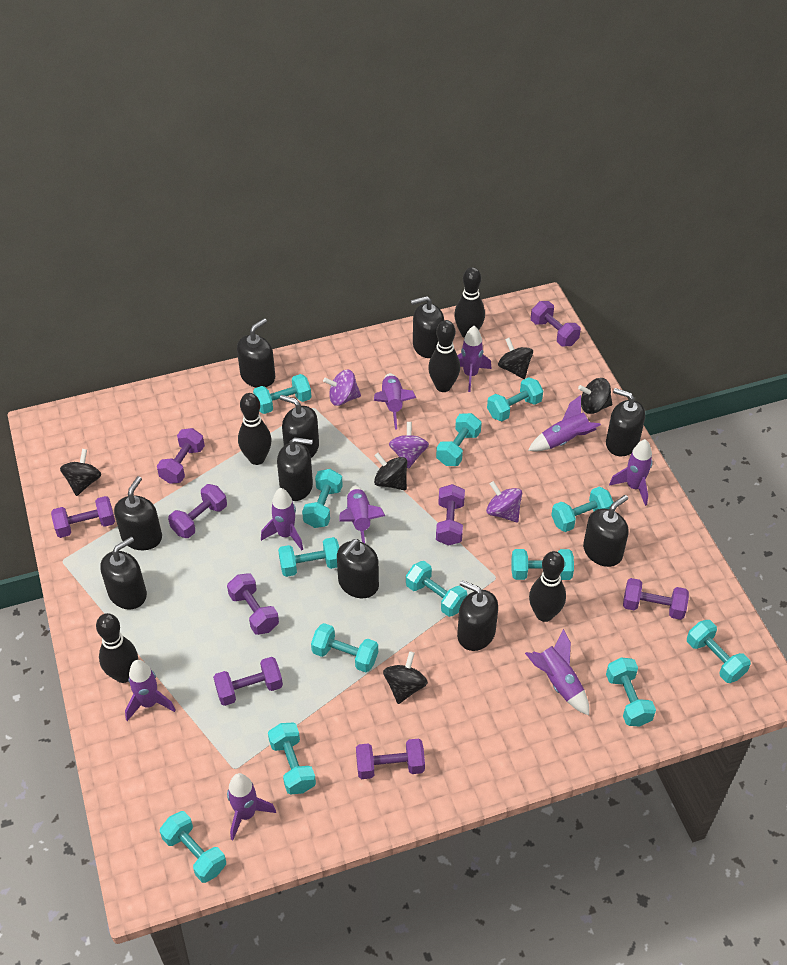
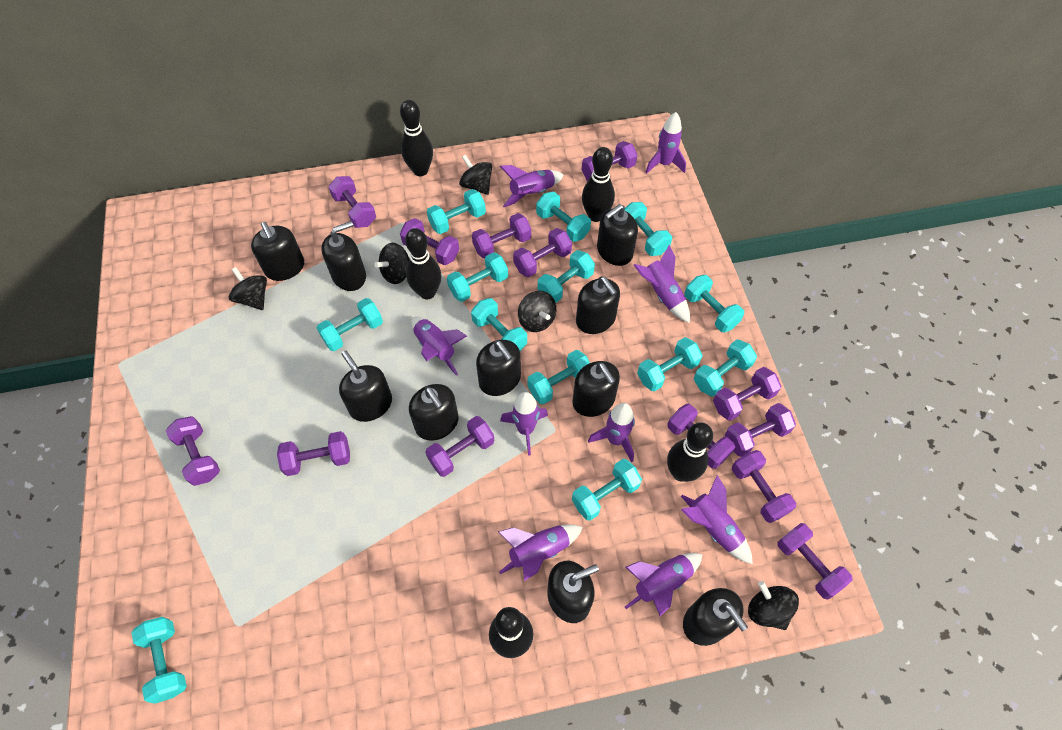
purple dumbbell: [51,496,115,538] [157,428,205,484] [168,484,227,538] [213,657,283,706] [227,573,279,635] [356,739,425,779] [436,484,465,546] [531,301,581,347] [623,578,689,620] = 9 -> [166,416,220,486] [277,431,350,476] [328,176,376,228] [400,218,459,265] [425,416,494,477] [472,213,531,259] [513,228,572,277] [582,141,637,181] [667,404,735,469] [713,367,781,421] [725,403,796,457] [732,450,796,523] [778,523,852,600] = 13
purple spinning top: [323,370,361,406] [389,422,429,469] [486,481,522,522] = 3 -> none = 0

